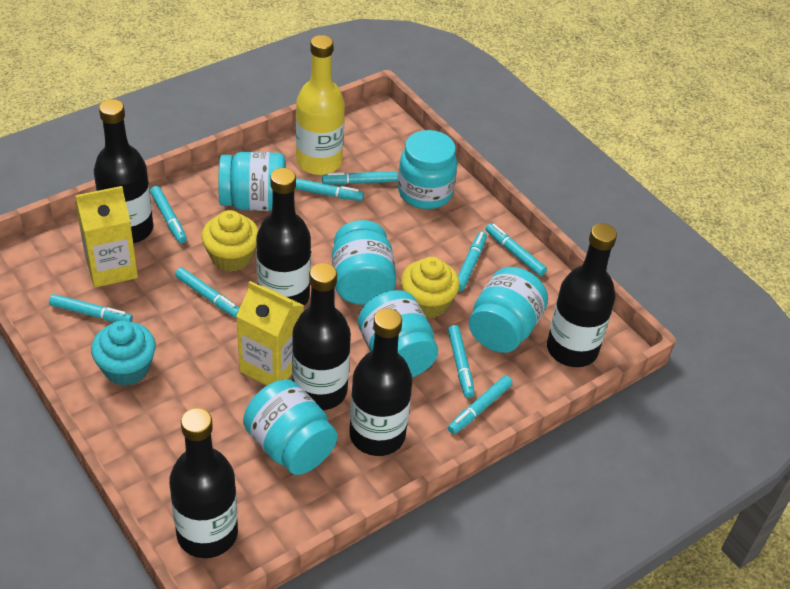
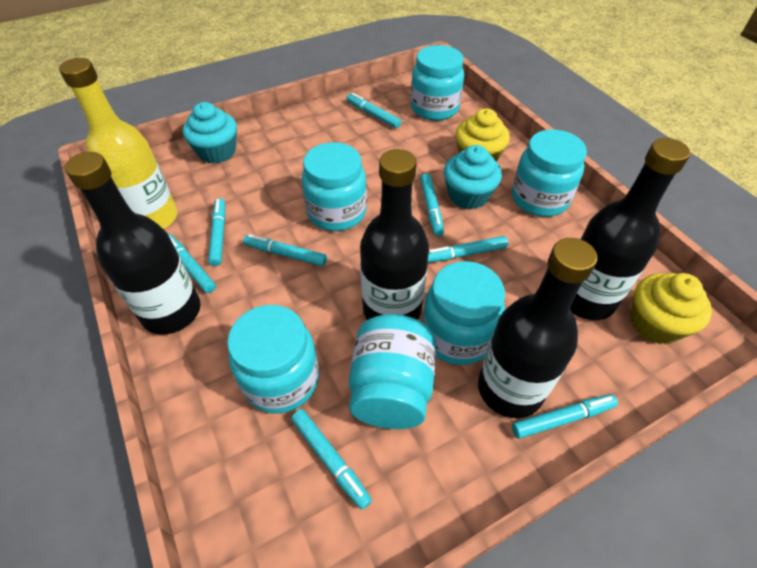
black bottle: [94,99,153,243] [169,408,238,558] [256,168,311,306] [292,263,351,410] [349,308,412,456] [547,223,617,367] = 6 -> [65,152,201,335] [360,149,429,320] [478,238,597,418] [570,138,690,320] = 4
turquoise cupcake: [91,321,156,386] = 1 -> [183,102,237,164] [444,145,502,210] = 2
turquoise marker: [49,294,133,322] [150,186,187,244] [175,267,240,318] [295,178,364,201] [322,171,398,185] [448,325,475,398] [448,376,513,434] [458,231,487,291] [486,223,547,276] = 9 -> [168,234,216,293] [208,198,226,266] [243,234,327,266] [291,409,372,509] [347,93,401,128] [420,173,444,237] [428,236,508,263] [512,394,618,439] = 8
yellow carton: [75,186,138,288] [236,281,304,385] = 2 -> none = 0

